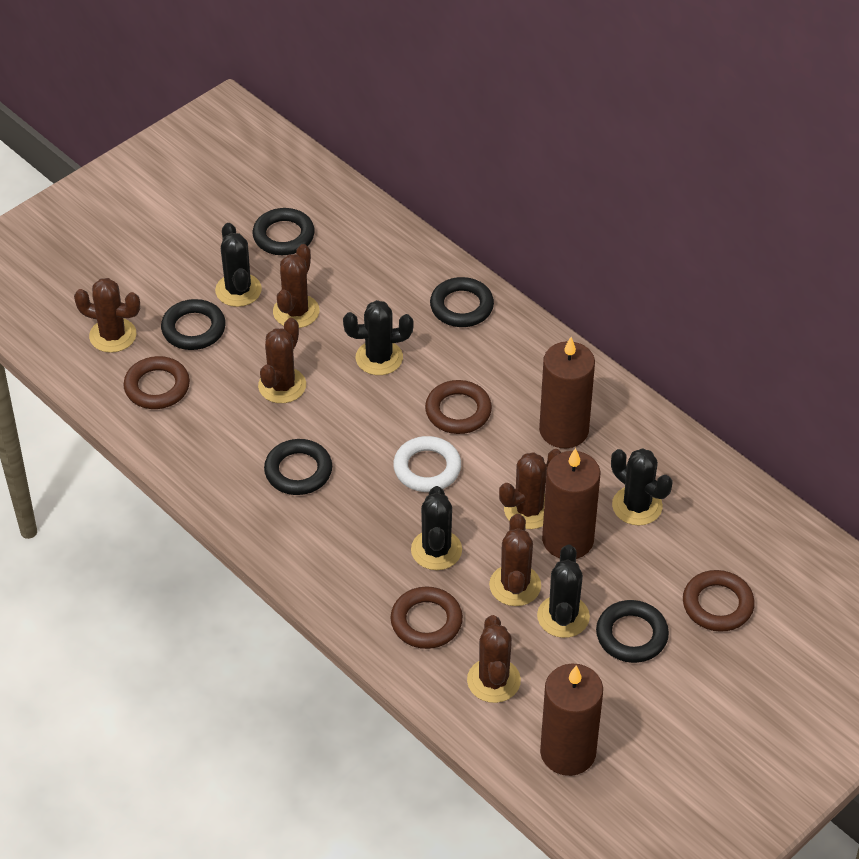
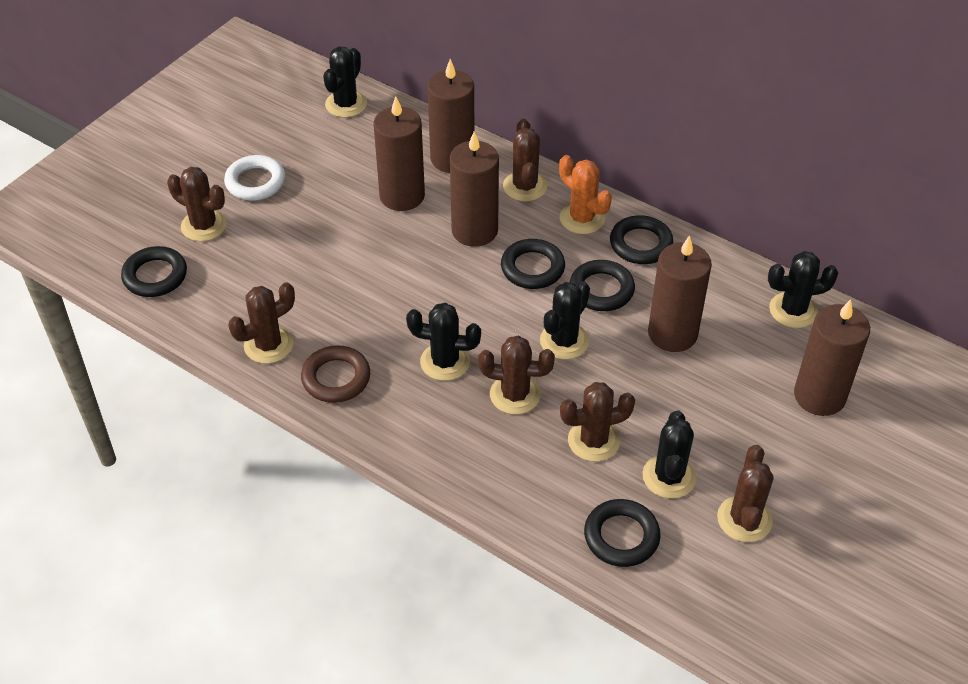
brown candle: [539,337,595,448] [540,664,603,776] [542,448,601,559] = 3 -> [373,96,425,211] [427,59,475,173] [450,132,499,247] [648,235,712,352] [794,299,870,416] = 5
brown ring: [123,356,190,409] [391,586,463,649] [425,380,492,434] [683,570,755,632] = 4 -> [301,345,370,403] = 1
orange cactus: none = 0 -> [559,155,612,234] = 1

